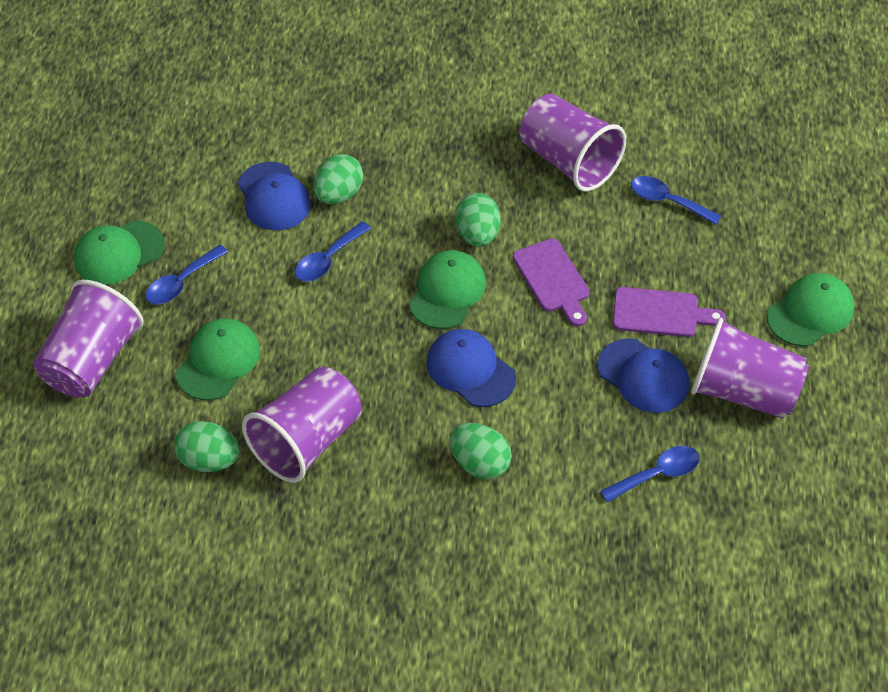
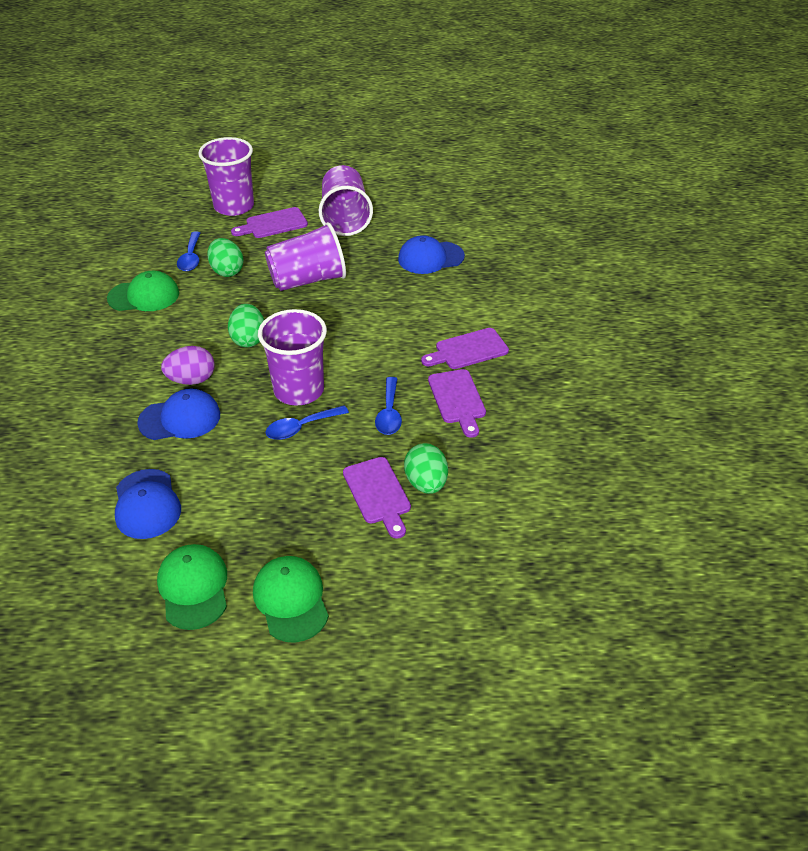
blue spoon: [146,245,228,305] [295,221,371,282] [600,446,700,503] [631,176,721,225] = 4 -> [177,232,201,272] [265,405,349,440] [375,377,402,435] = 3
green cap: [74,220,165,285] [176,318,260,401] [409,250,486,329] [767,273,854,347] = 4 -> [107,271,179,311] [157,544,227,630] [253,556,329,643] = 3
green egg: [174,421,240,472] [313,154,363,204] [450,423,512,480] [455,193,501,247] = 4 -> [207,238,244,277] [228,304,264,347] [404,443,448,494] = 3
purple cutting board: [513,239,590,326] [613,287,726,337] = 2 -> [231,207,308,238] [343,457,411,539] [421,328,509,369] [428,369,486,438] = 4
purple egg: none = 0 -> [161,346,214,385] = 1

